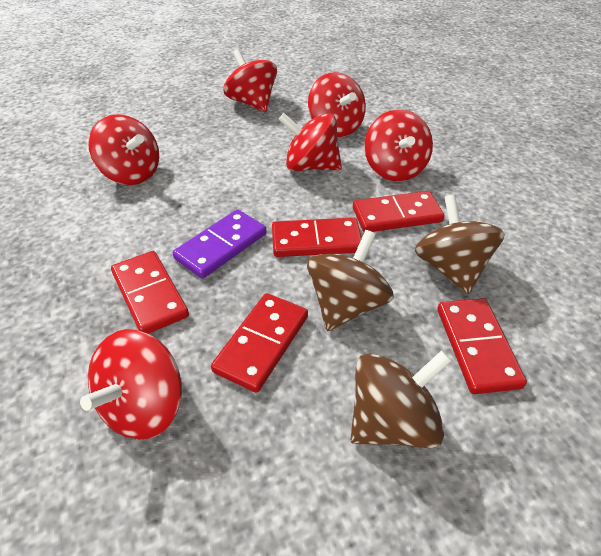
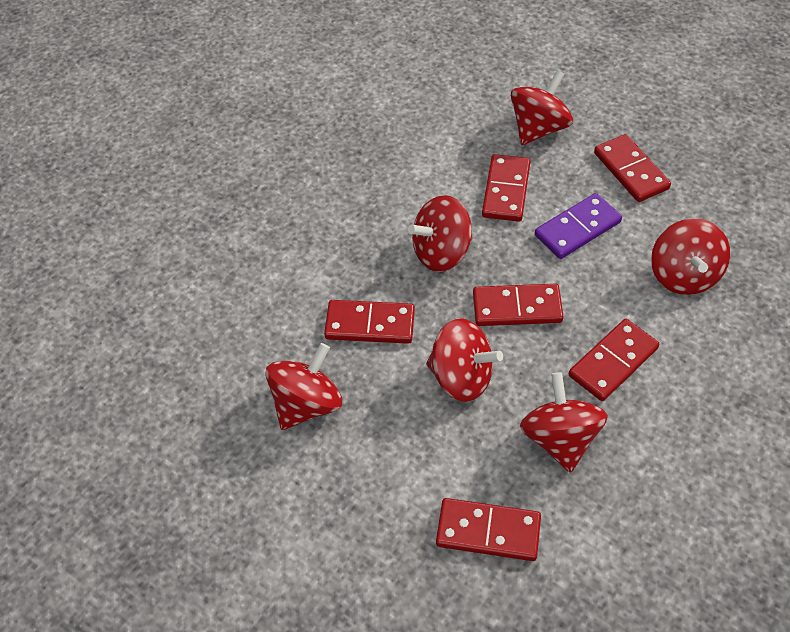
brown spinning top: [307,230,394,331] [350,350,452,448] [415,194,505,294] = 3 -> none = 0
red domino: [111,251,189,334] [211,293,308,393] [272,218,362,257] [353,191,445,232] [437,298,527,394] = 5 -> [324,300,415,344] [436,498,541,561] [473,284,564,326] [482,154,530,222] [569,319,659,401] [594,134,671,202] = 6

